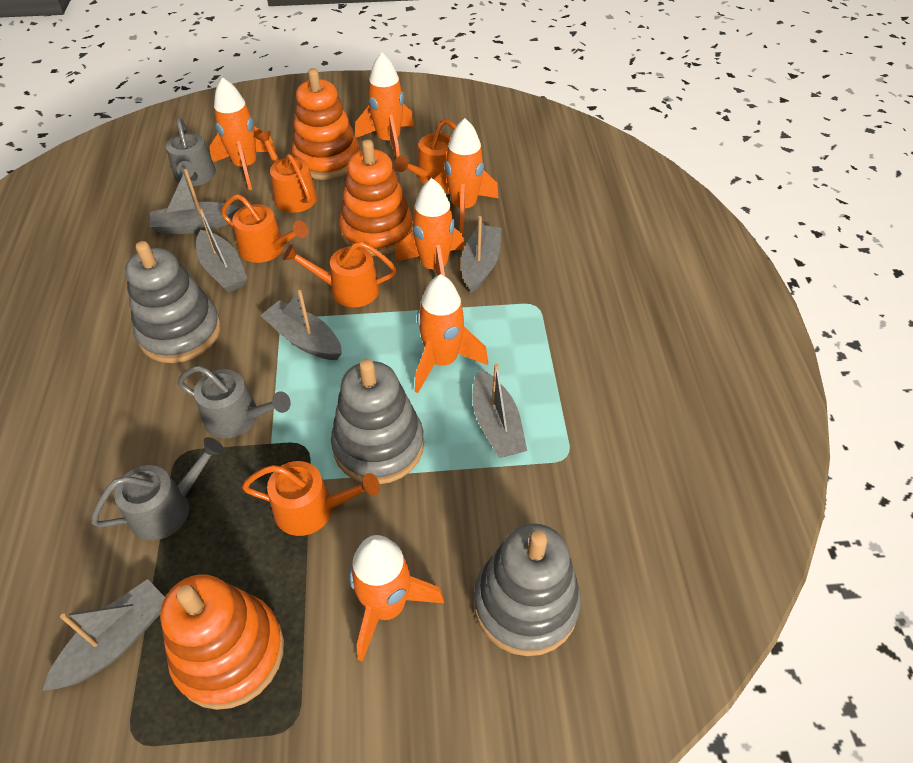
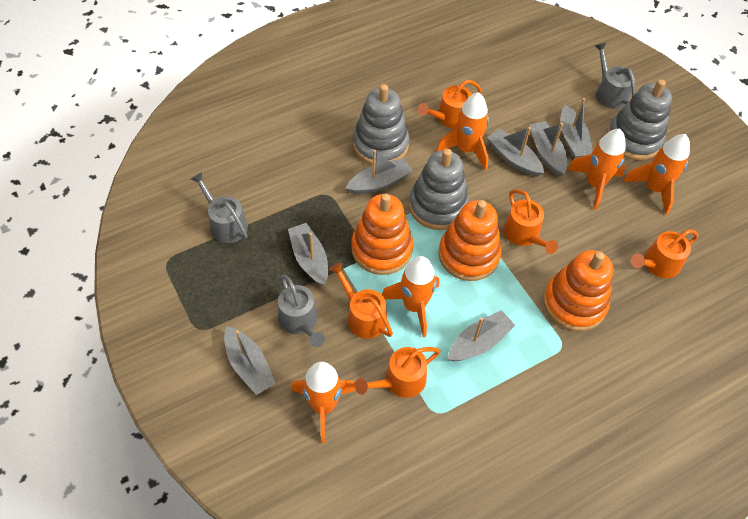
grey boat: [43,579,165,691] [149,169,239,235] [196,209,247,292] [260,290,342,360] [461,216,502,293] [472,363,527,458] = 6 -> [224,326,276,395] [288,223,328,286] [346,150,412,194] [447,310,515,361] [487,127,544,177] [530,121,567,176] [561,98,593,159] = 7
orange rocket: [209,77,276,190] [349,535,444,662] [355,52,415,158] [395,178,465,276] [415,274,488,393] [434,118,499,234] = 6 -> [291,362,356,443] [382,256,439,337] [436,92,489,171] [567,129,626,210] [623,134,690,215] = 5

